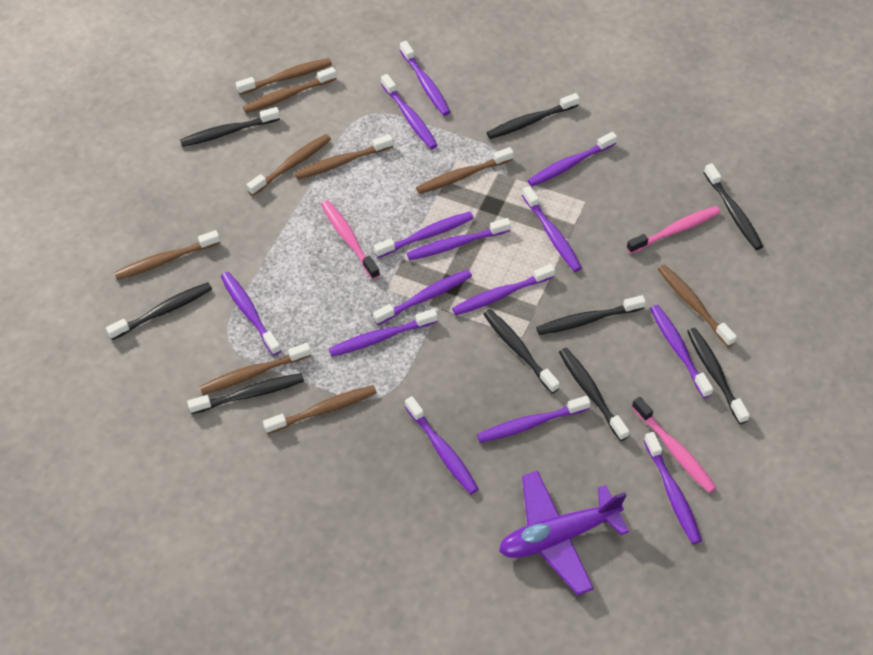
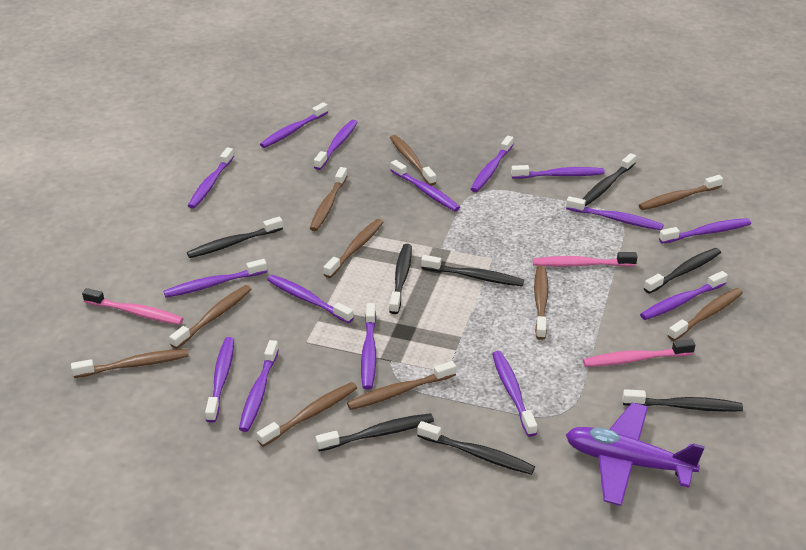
black toothbrush: [106,282,212,340] [180,107,280,147] [187,373,304,414] [483,309,560,393] [487,93,580,139] [536,295,646,335] [559,348,629,441] [687,328,750,424] [704,163,763,250] = 9 -> [187,217,283,258] [315,413,434,451] [389,244,412,314] [417,421,535,475] [421,255,524,286] [583,153,636,206] [622,389,743,412] [644,248,721,294] = 8
brown toothbrush: [114,230,220,280] [199,343,311,394] [236,58,332,95] [243,67,337,113] [246,134,331,196] [263,385,377,434] [295,134,393,179] [416,147,514,194] [658,264,737,347] = 9 -> [71,349,189,378] [169,285,252,349] [257,382,357,447] [310,167,347,231] [324,219,384,278] [347,361,456,410] [390,135,437,186] [534,266,548,340] [639,175,723,210] [668,288,743,341] = 10
purple toothbrush: [221,272,281,356] [329,309,437,356] [373,269,472,325] [374,212,474,258] [381,74,438,149] [400,41,450,116] [405,396,479,494] [407,218,511,260] [452,264,555,315] [477,396,591,443] [522,186,582,272] [527,132,617,187] [644,432,702,544] [650,305,713,398] = 14 -> [163,259,267,298] [188,147,234,209] [205,337,234,423] [239,340,279,432] [260,102,328,148] [267,275,354,323] [314,120,358,170] [361,303,376,389] [391,160,460,211] [471,136,513,192] [492,351,537,437] [511,165,605,179] [566,196,664,230] [640,271,728,320] [659,218,751,244] = 15

